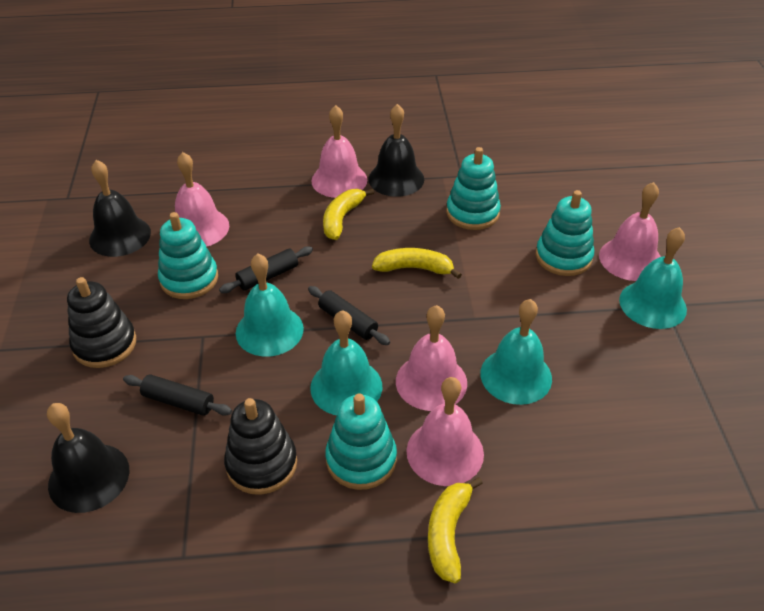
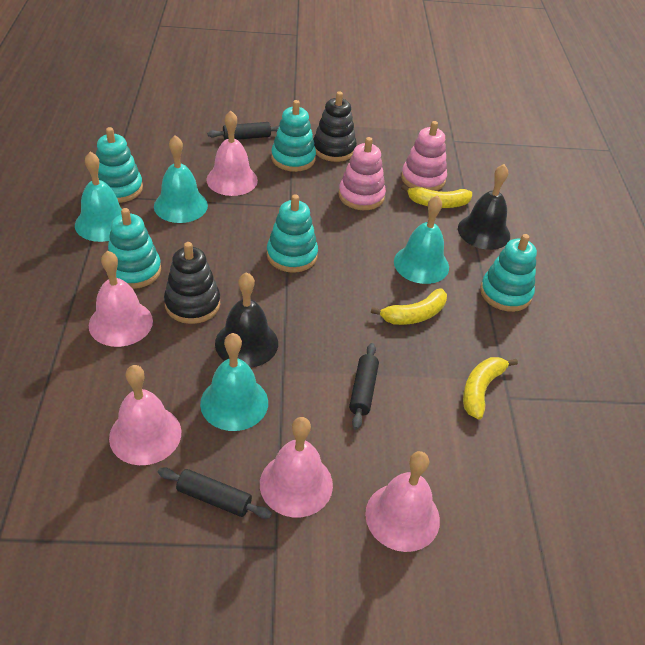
black bell: [47,403,130,513] [89,160,151,257] [369,104,424,197] = 3 -> [215,272,278,368] [458,164,510,250] = 2
pink stacking toy: none = 0 -> [338,137,386,210] [401,121,447,191] = 2
turquoise stacking toy: [158,212,218,299] [325,394,397,490] [446,147,501,230] [536,190,594,276] = 4 -> [96,127,143,203] [107,208,161,289] [267,194,318,273] [271,100,316,172] [480,234,537,312] = 5

